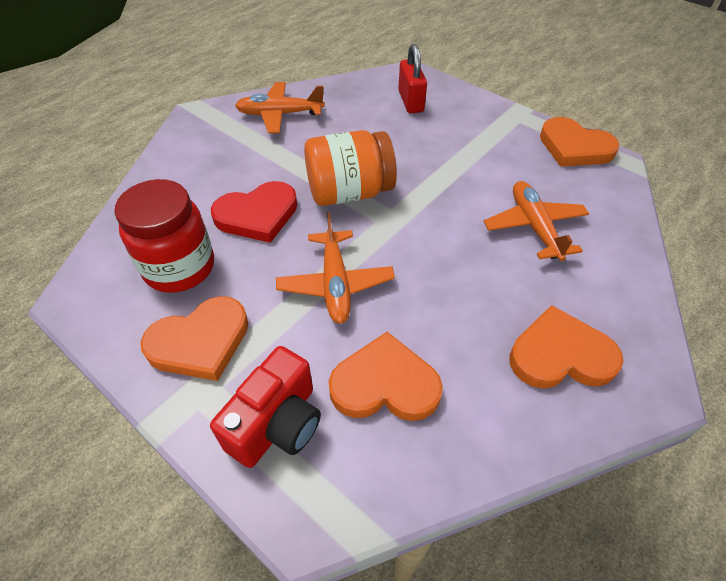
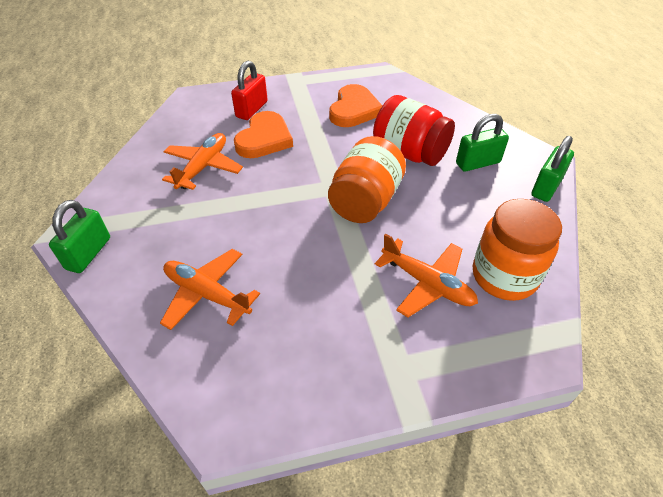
green padlock: none = 0 -> [49,200,110,273] [456,114,509,172] [531,136,574,202] = 3
orange heart: [141,296,248,381] [329,332,443,421] [510,305,624,389] [540,117,619,167] = 4 -> [234,111,293,158] [329,84,383,127] = 2
orange jar: [304,130,397,206] = 1 -> [328,136,406,223] [473,199,562,301] = 2
red camera: [210,346,321,468] = 1 -> none = 0
red heart: [211,181,297,243] = 1 -> none = 0

